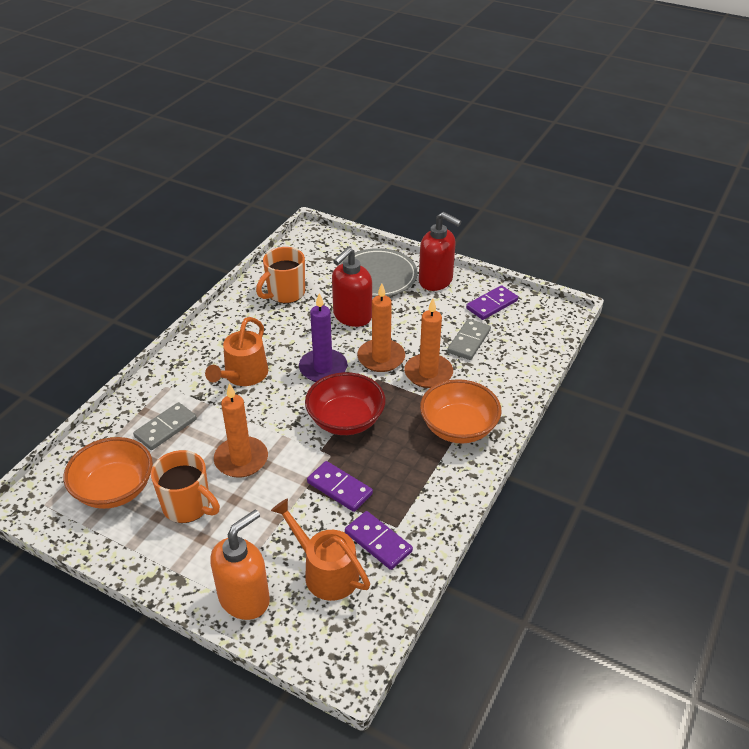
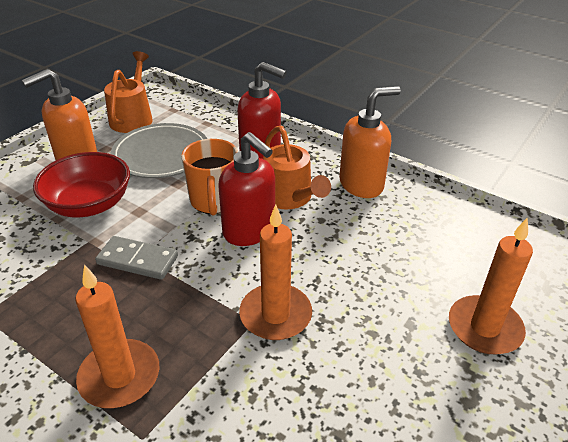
grey domino: [133,402,197,450] [447,319,491,360] = 2 -> [95,236,178,280] = 1
orange bowl: [63,437,153,509] [420,379,501,443] = 2 -> none = 0
orange mug: [151,450,220,523] [256,247,305,304] = 2 -> [181,139,238,215] = 1
orange soap dispenser: [210,510,270,620] = 1 -> [22,69,97,160] [339,86,401,198] = 2
purple candle: [299,293,348,382] = 1 -> none = 0
purple domino: [307,461,373,512] [345,511,413,570] [466,285,518,320] = 3 -> none = 0

